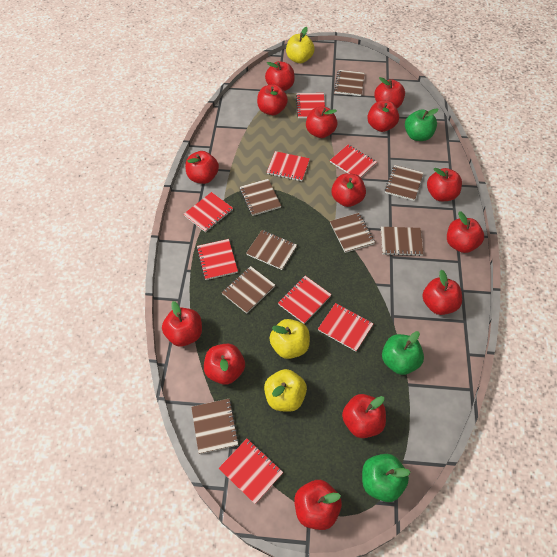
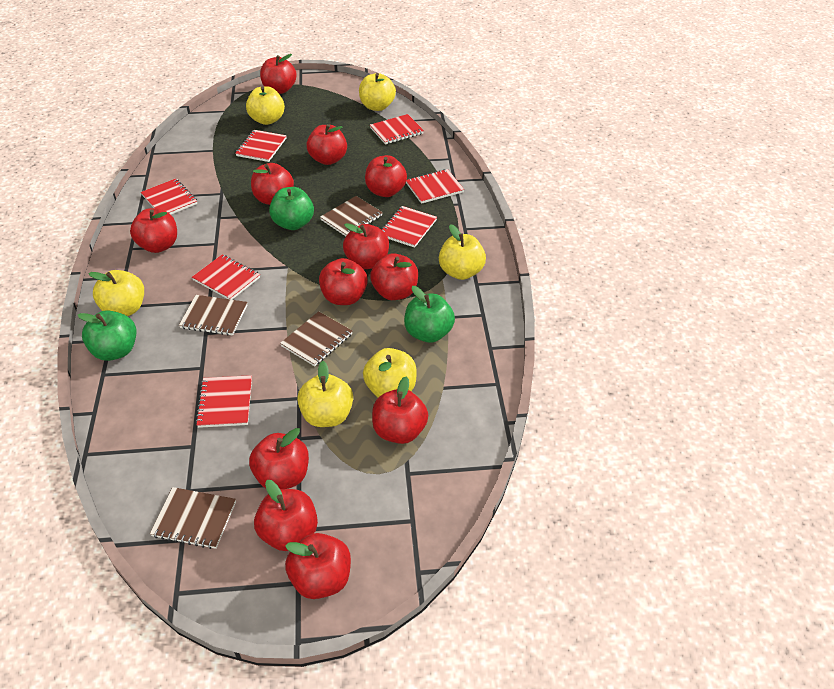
brown notebook: [191,399,239,454] [222,266,275,314] [240,179,281,216] [246,230,297,270] [330,213,375,253] [334,70,365,96] [381,227,423,256] [385,165,424,201] = 8 -> [150,487,236,549] [179,295,247,336] [280,311,352,366] [320,196,383,236] = 4
red apple: [162,301,202,347] [185,151,219,184] [204,344,245,385] [257,84,288,115] [265,61,295,91] [294,480,342,530] [306,107,337,138] [331,173,366,207] [342,394,386,438] [367,100,399,132] [374,77,405,108] [423,270,462,315] [427,168,462,201] [447,211,484,253] = 14 -> [130,208,177,253] [249,428,309,489] [251,163,294,205] [254,480,318,551] [260,54,297,94] [285,533,351,599] [306,124,347,165] [319,258,368,305] [343,223,389,269] [365,155,407,197] [370,253,418,300] [372,376,428,444] = 12
red notebook: [184,192,233,232] [197,239,238,280] [219,439,283,504] [267,151,310,181] [278,276,332,324] [296,93,325,118] [318,303,374,352] [330,145,377,178] = 8 -> [141,178,197,215] [192,254,260,300] [196,375,252,428] [235,130,287,162] [370,114,424,144] [381,206,437,248] [406,169,464,204] = 7
yellow apple: [264,369,307,412] [269,319,310,359] [286,27,315,63] = 3 -> [89,270,144,316] [246,86,285,125] [297,361,353,427] [359,73,396,111] [363,348,417,397] [439,224,486,280] = 6

